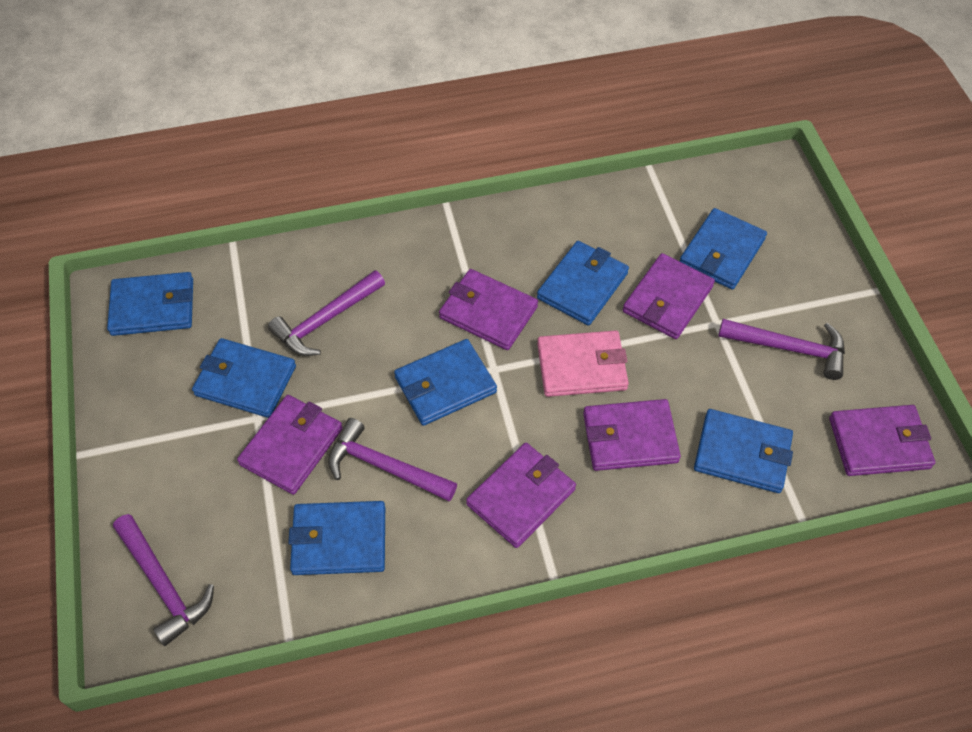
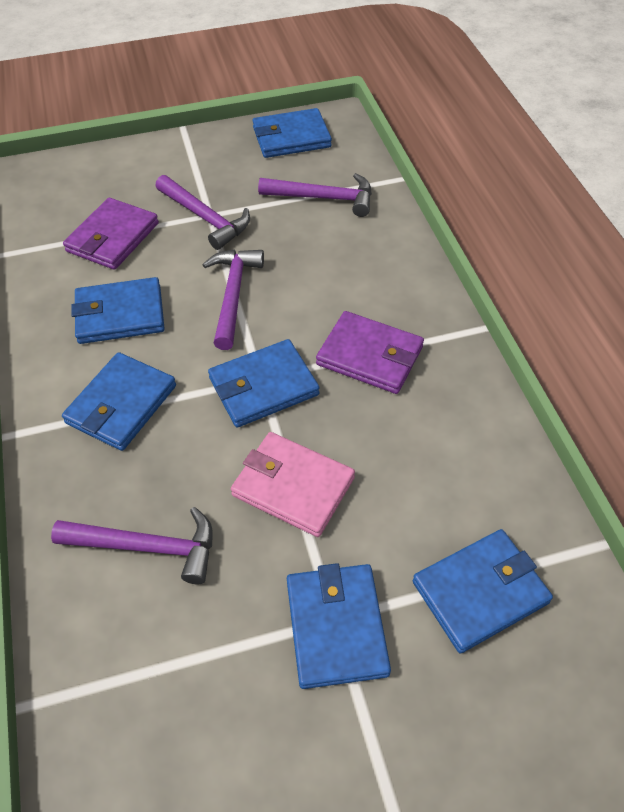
blue wallet: [107,272,193,336] [192,338,296,418] [288,501,385,575] [394,339,497,426] [537,241,629,326] [679,208,767,290] [694,409,793,493] = 7 -> [62,352,176,451] [71,277,165,344] [208,339,319,427] [252,108,332,158] [287,563,391,689] [413,529,553,654] = 6
purple wallet: [237,395,343,495] [439,269,538,350] [466,443,576,548] [583,399,681,471] [623,253,715,339] [829,405,935,476] = 6 -> [63,198,159,270] [316,311,424,394] = 2

